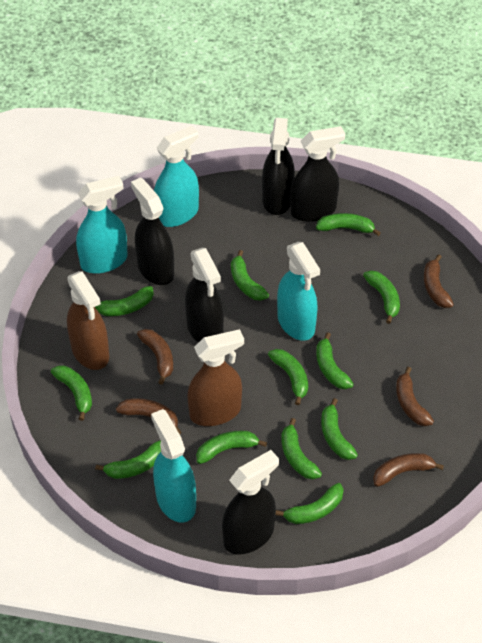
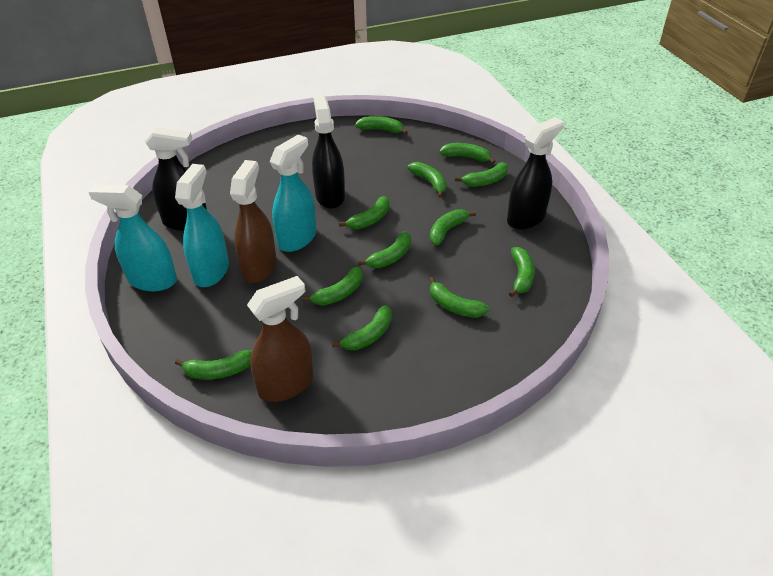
black spray bottle: [131,177,174,285] [185,248,224,343] [222,450,279,555] [262,118,295,215] [291,126,345,222] = 5 -> [145,127,207,231] [312,95,345,209] [507,117,564,230] = 3
brown banana: [116,398,182,434] [137,329,173,385] [373,453,444,487] [396,367,434,426] [424,254,454,308] = 5 -> none = 0
turquoise spray bottle: [76,176,128,274] [151,409,196,523] [154,126,199,227] [277,242,320,341] = 4 -> [89,185,177,291] [175,164,229,287] [270,134,316,252] = 3

